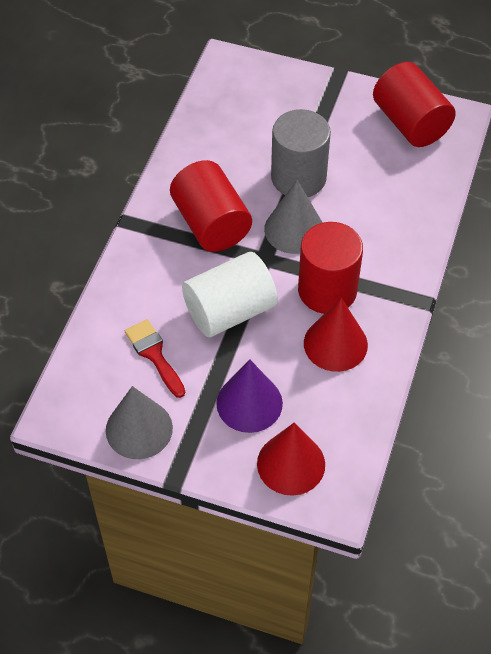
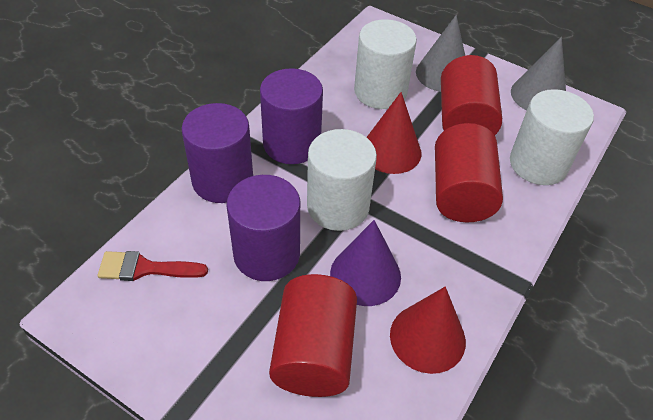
grey cylinder: [271,109,331,197] = 1 -> none = 0
purple cylinder: none = 0 -> [182,103,253,203] [226,175,300,281] [260,68,323,164] = 3
white cylinder: [182,252,278,337] = 1 -> [307,129,377,231] [354,19,417,109] [510,89,594,185] = 3

